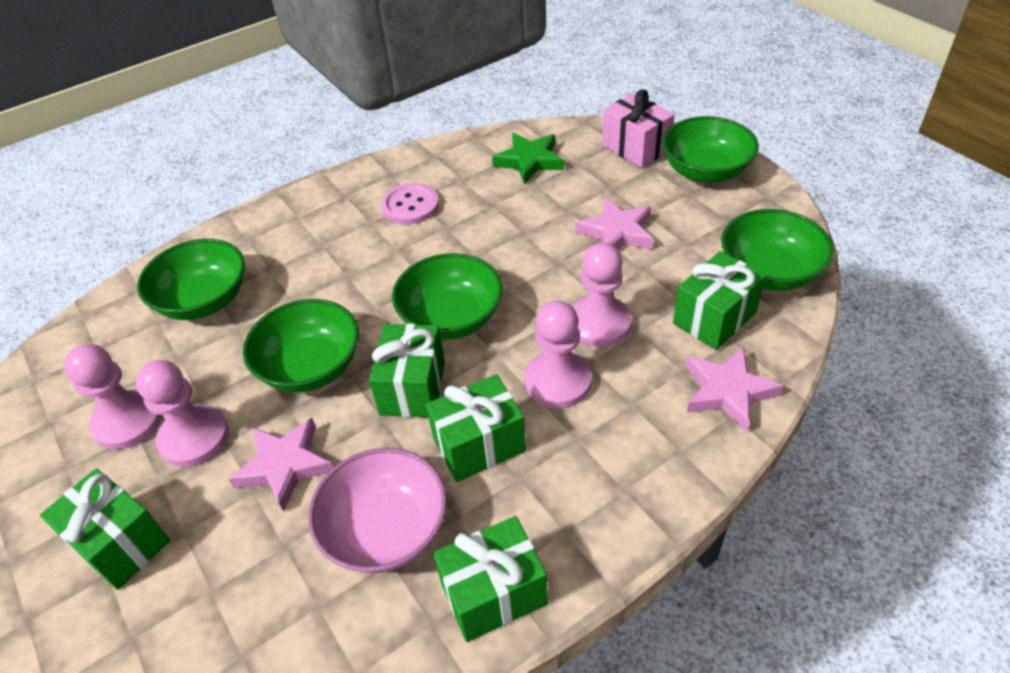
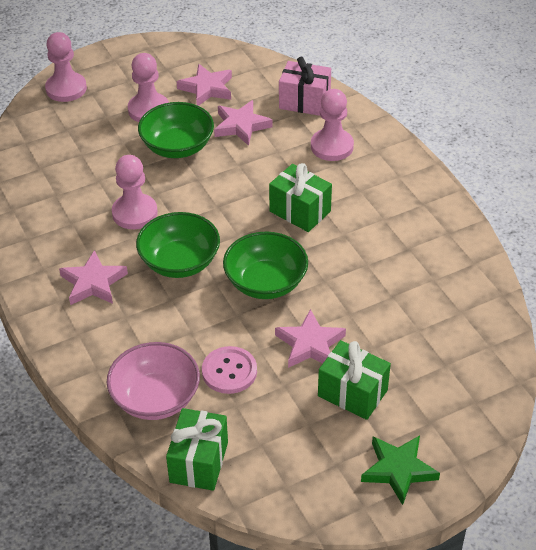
green bowl: [137,239,245,320] [243,299,359,392] [392,253,503,340] [662,116,759,183] [721,209,834,291] = 5 -> [136,212,220,278] [138,102,214,158] [223,232,308,299] = 3
green gift: [40,469,170,590] [369,324,445,417] [426,374,526,482] [433,516,548,642] [673,251,766,350] = 5 -> [166,408,228,491] [269,163,332,232] [318,340,391,420] = 3
pink star: [228,418,333,512] [575,198,654,249] [686,347,783,432] = 3 -> [59,250,128,305] [177,64,232,106] [214,100,273,146] [275,309,346,368] = 4

